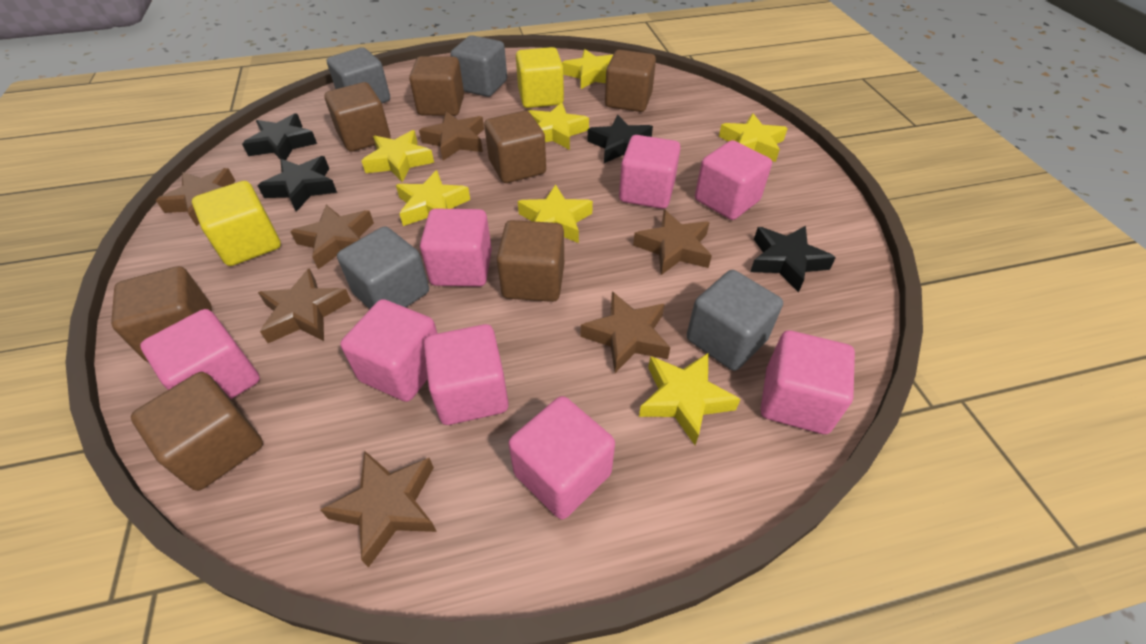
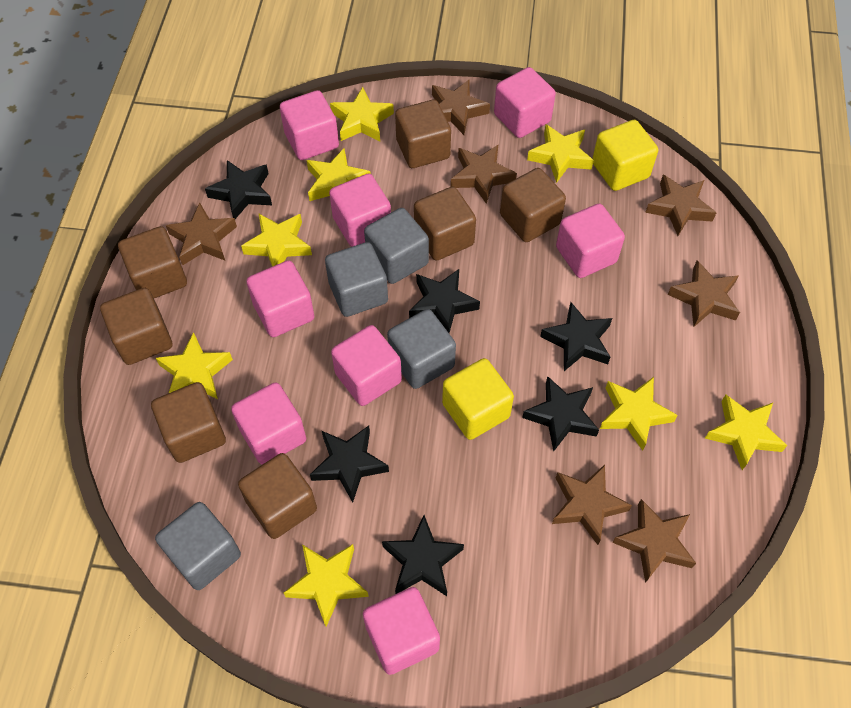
black star: [242,113,317,160] [258,156,337,212] [588,115,653,163] [750,226,836,293] = 4 -> [205,160,272,219] [310,426,389,502] [382,515,464,596] [409,269,480,333] [522,376,599,451] [540,302,612,371] = 6
yellow star: [362,130,434,182] [396,170,470,226] [518,184,593,243] [528,102,589,150] [562,49,614,89] [639,353,741,445] [719,113,788,162] = 7 -> [156,332,233,399] [241,213,312,267] [284,544,369,626] [306,148,370,201] [330,87,394,141] [527,124,594,183] [600,377,678,451] [705,395,787,470] = 8

